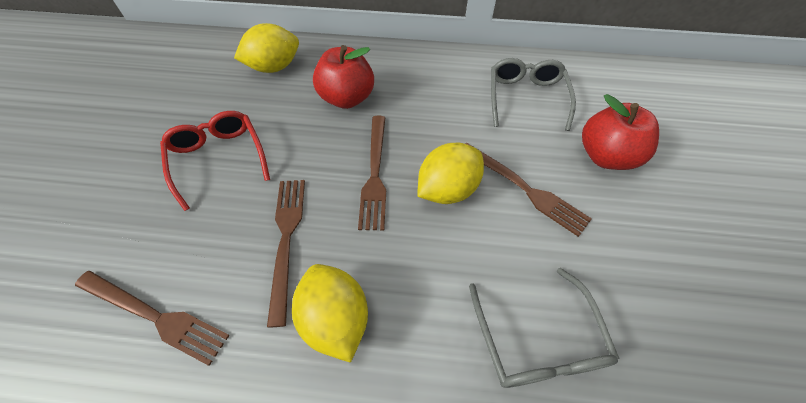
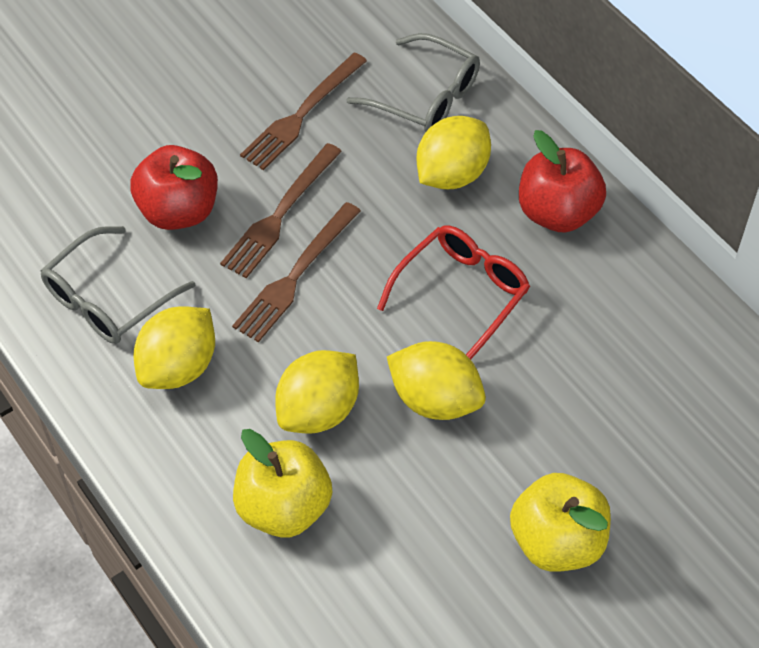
brown fork: [75,271,230,366] [267,180,305,327] [358,116,386,230] [465,143,592,237] = 4 -> [220,143,342,278] [232,202,361,342] [240,52,367,170] = 3
yellow apple: none = 0 -> [233,429,332,538] [510,473,611,572] = 2
yellow lemon: [234,23,299,73] [292,264,368,363] [418,143,484,204] = 3 -> [134,306,215,389] [275,350,359,434] [387,341,486,420] [417,116,491,189] = 4

